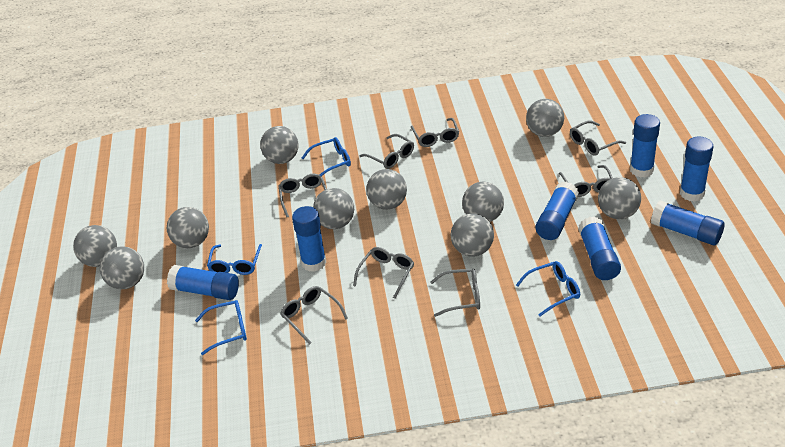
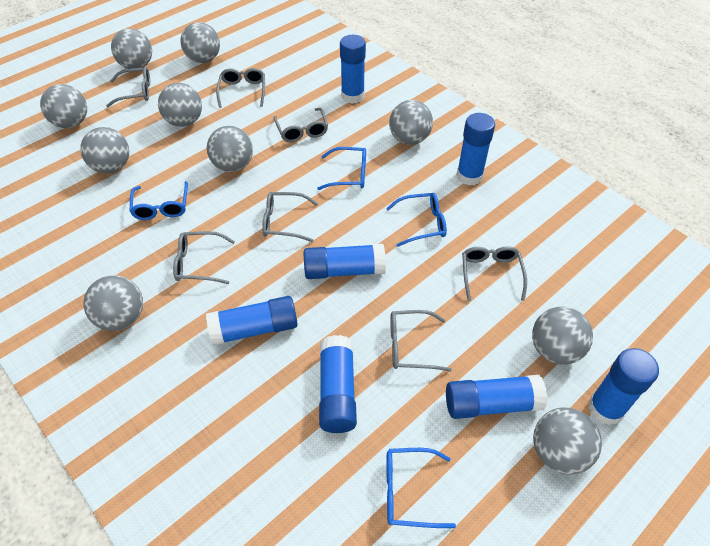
grey glasses: [279,174,327,218] [280,286,348,345] [353,247,414,299] [359,134,414,169] [411,118,459,147] [430,269,480,317] [559,165,613,197] [570,121,626,156] = 8 -> [106,67,150,107] [173,231,235,284] [216,68,265,108] [262,192,318,242] [273,108,328,142] [390,310,452,372] [462,246,527,301] = 7

